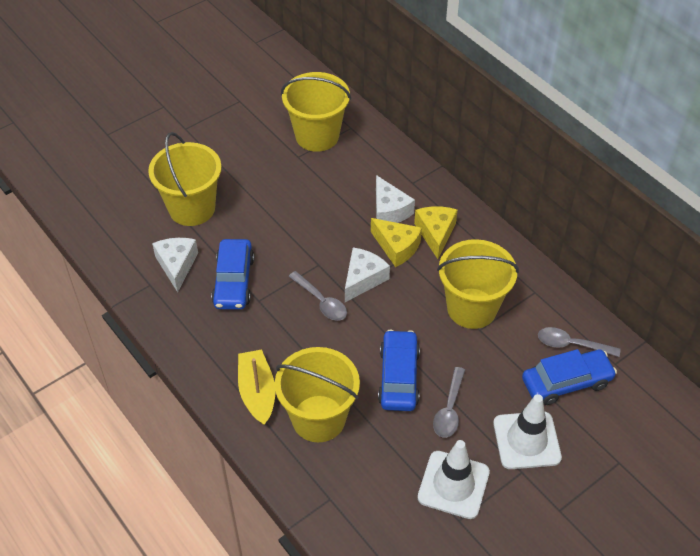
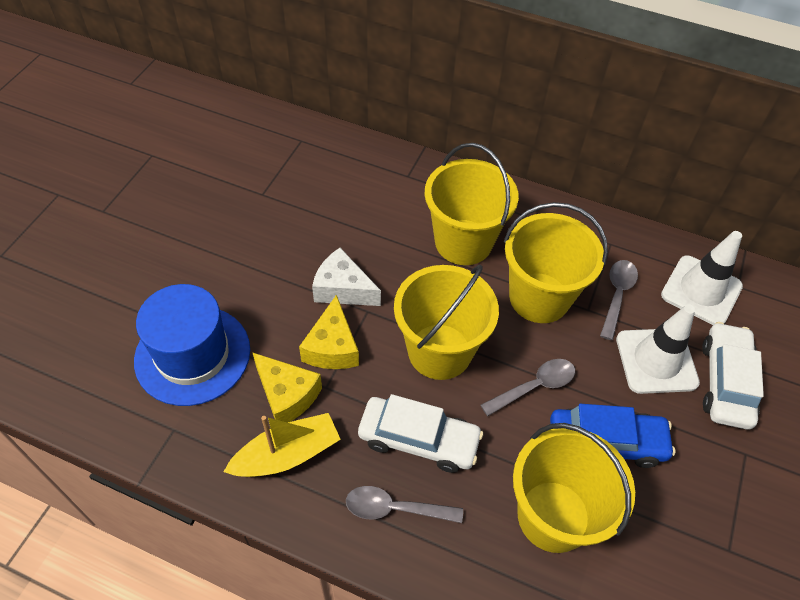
blue car: [211,239,254,310] [378,330,420,411] [522,349,617,405] = 3 -> [550,404,675,468] = 1
blue hat: none = 0 -> [134,284,250,406] = 1
white car: none = 0 -> [358,394,483,473] [702,322,764,429] = 2
white cheese: [152,238,198,292] [345,248,390,302] [376,175,415,223] = 3 -> [312,248,381,306] = 1

